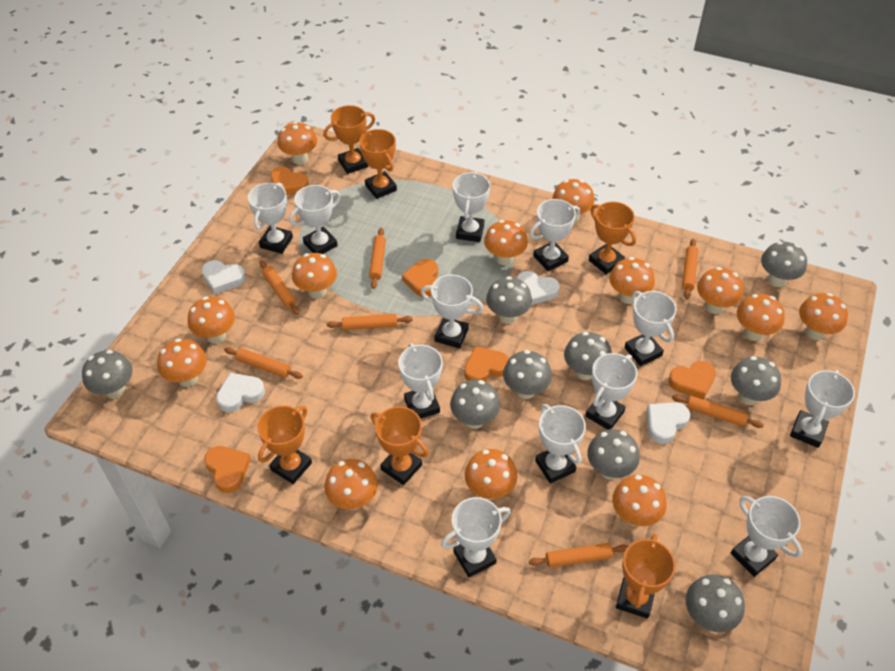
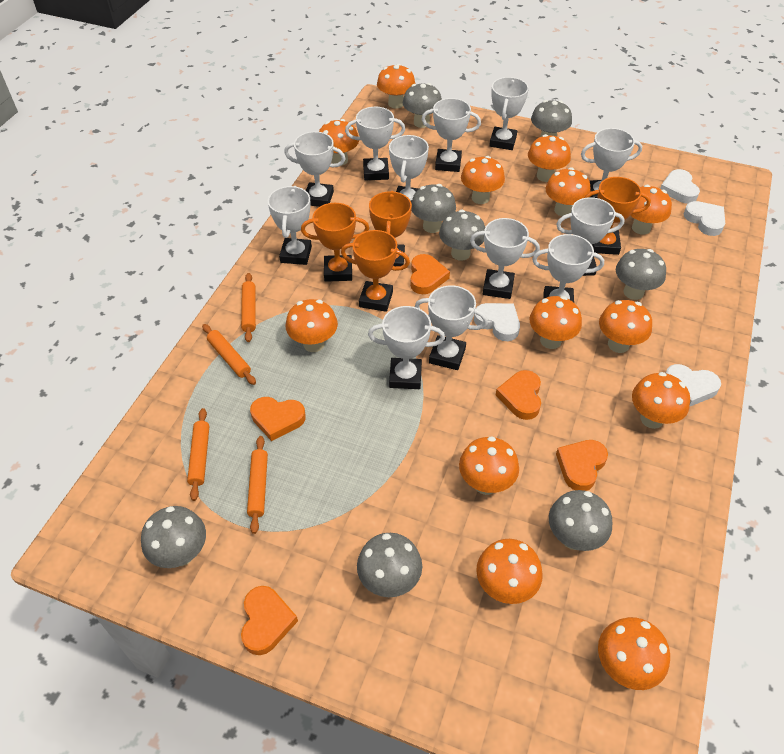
grey mushroom: [82,350,133,399] [450,380,500,429] [486,276,532,324] [503,350,552,399] [564,332,612,380] [587,429,640,480] [686,574,745,632] [731,356,781,405] [761,241,807,287] = 9 -> [141,506,206,568] [357,533,422,597] [403,83,442,128] [411,184,456,233] [439,210,485,261] [531,100,572,137] [549,490,612,551] [616,249,666,300] = 8
orange rolling pin: [224,347,303,379] [260,260,300,315] [327,314,412,330] [369,228,386,289] [529,543,628,567] [672,395,764,428] [682,239,698,299] = 7 -> [187,408,210,501] [202,324,256,385] [241,273,256,342] [247,436,268,534] = 4
orange trophy: [257,406,312,484] [323,105,375,174] [359,129,397,199] [371,406,429,485] [589,202,636,274] [616,533,675,619] = 6 -> [301,203,369,282] [341,230,410,312] [369,191,412,266] [584,177,651,255] = 4

